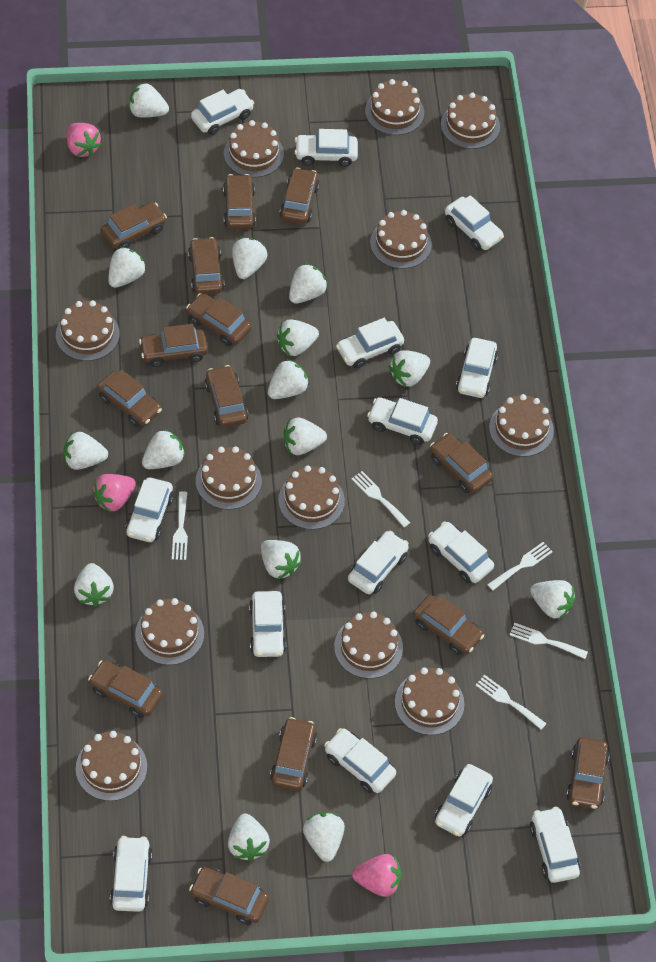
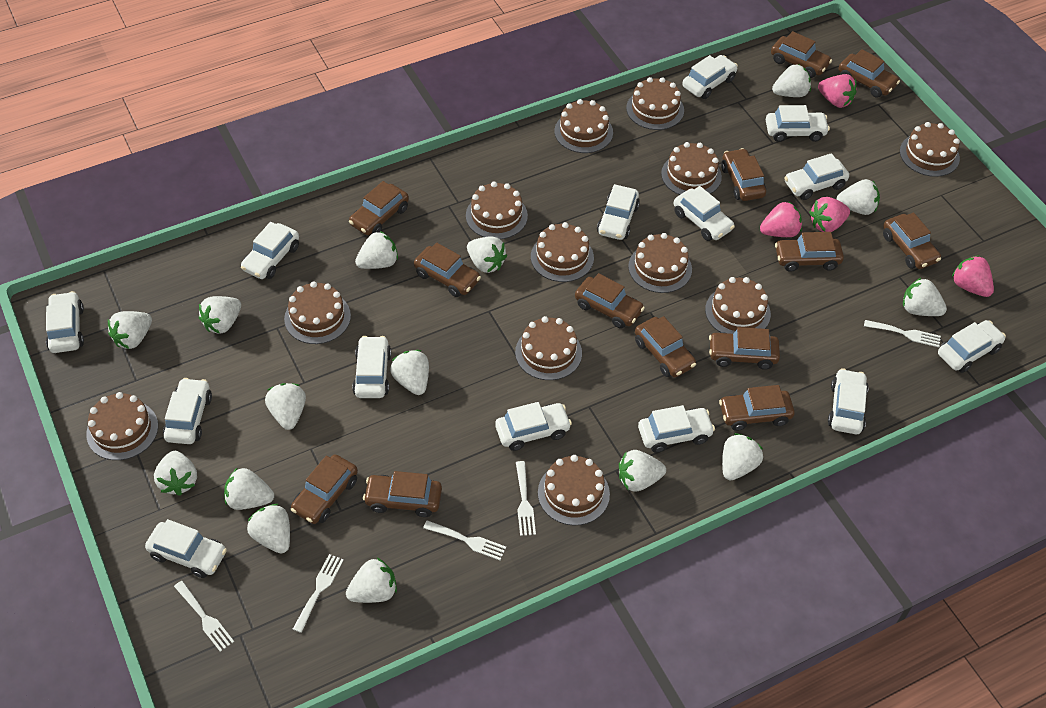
brown car: [88,660,163,718] [97,370,162,427] [101,202,167,249] [139,324,208,367] [186,293,252,346] [188,237,225,294] [189,867,269,925] [205,365,248,427] [223,174,256,229] [270,717,317,791] [280,167,320,224] [413,595,484,655] [430,433,493,493] [566,737,610,809] = 14 -> [291,455,358,524] [349,181,409,235] [363,471,442,517] [414,243,481,297] [575,273,645,329] [635,316,696,377] [709,327,780,370] [719,385,794,431] [721,148,766,201] [771,31,832,78] [775,232,844,272] [838,49,900,98] [883,212,941,269] = 13
pink strawberry: [67,123,102,157] [92,474,136,512] [352,854,401,897] = 3 -> [760,201,802,237] [809,197,850,232] [818,74,857,108] [952,255,994,297] = 4

